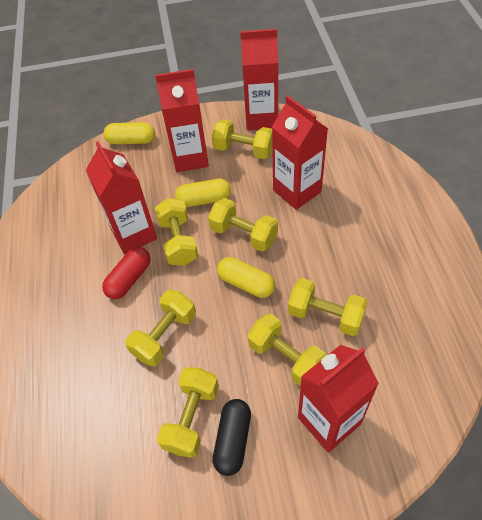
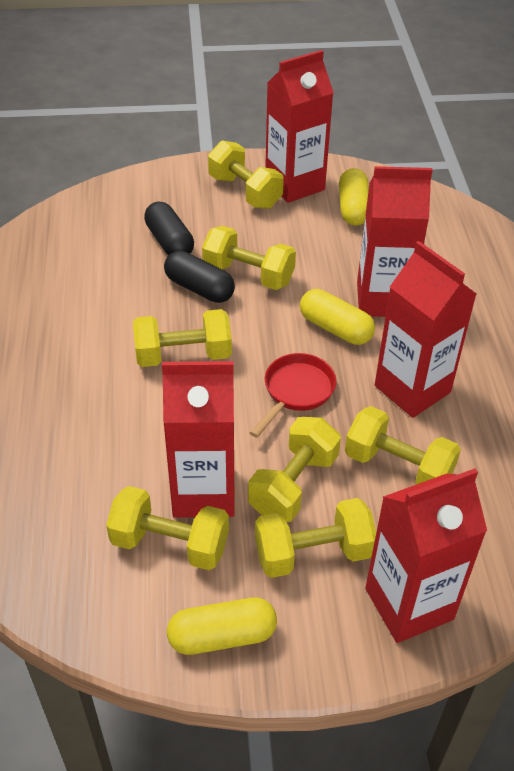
black capsule: [213,399,251,476] = 1 -> [144,202,194,255] [164,251,235,303] = 2
red capsule: [102,247,151,299] = 1 -> none = 0
red pan: none = 0 -> [250,353,336,438] = 1

